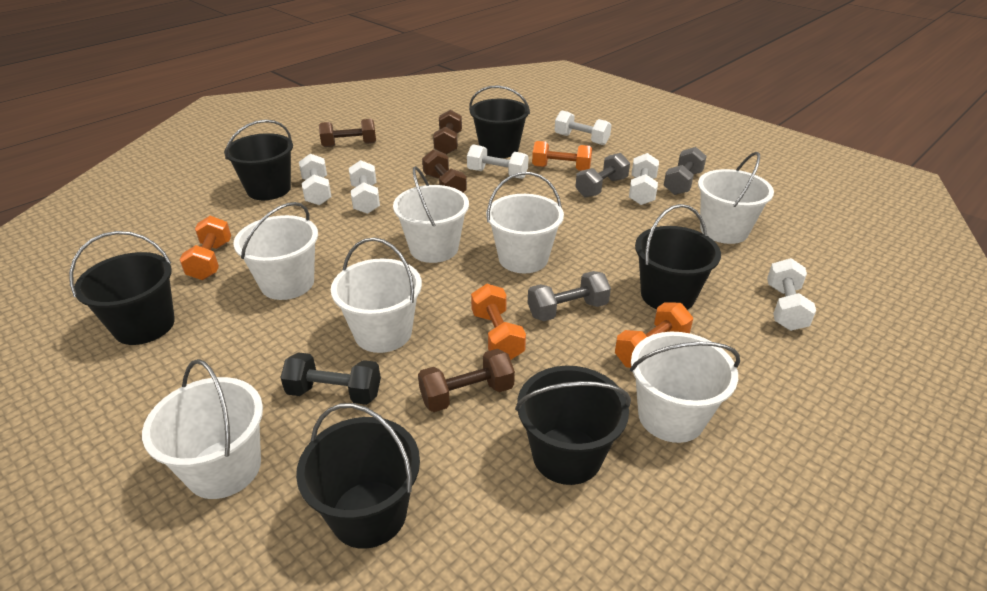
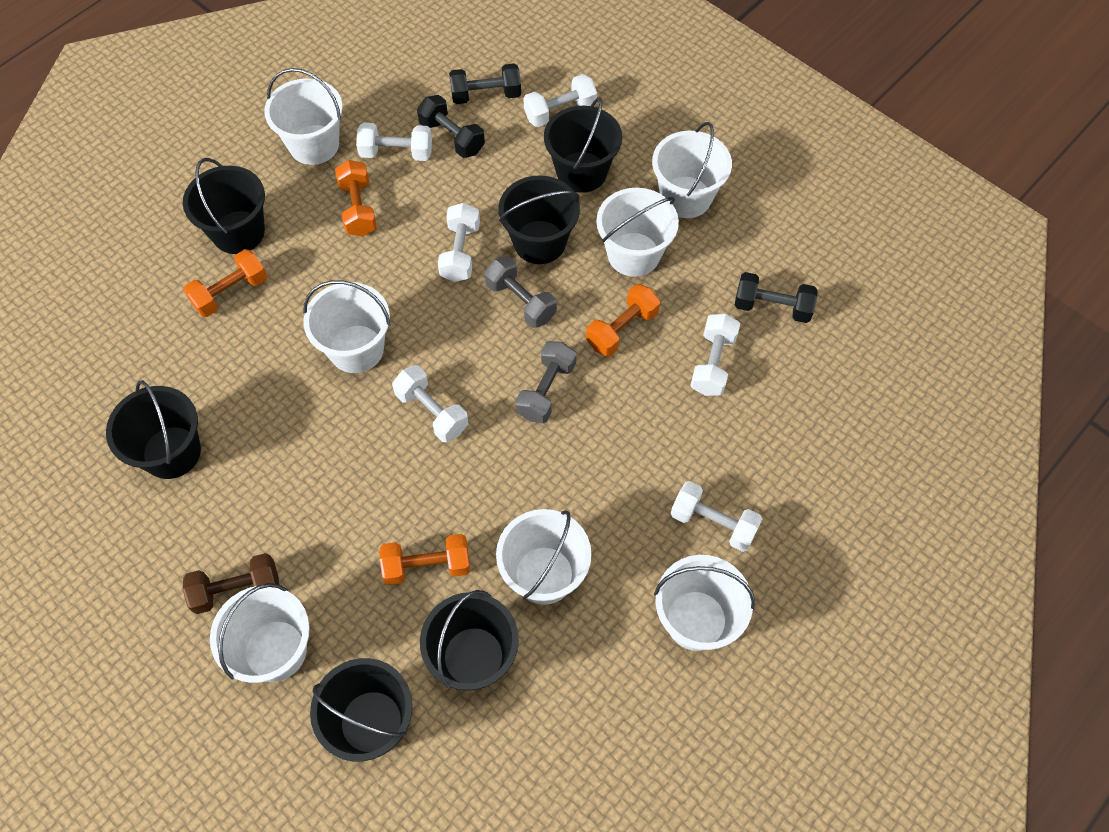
black dumbbell: [280,352,381,405] = 1 -> [417,95,485,158] [449,63,521,104] [735,272,817,323] = 3
brown dumbbell: [319,119,376,147] [418,349,515,412] [422,149,467,192] [433,110,462,154] = 4 -> [183,553,279,614] = 1
grey dumbbell: [528,271,611,321] [575,153,630,198] [664,147,707,195] = 3 -> [484,256,557,328] [515,341,576,423] = 2

